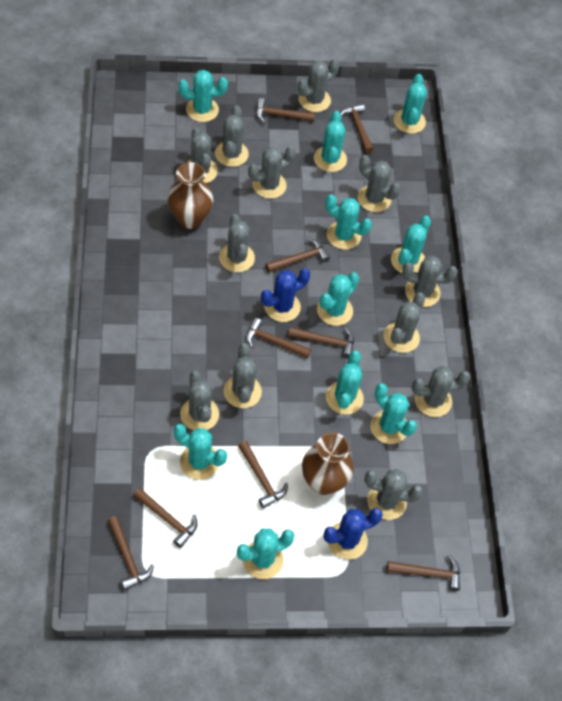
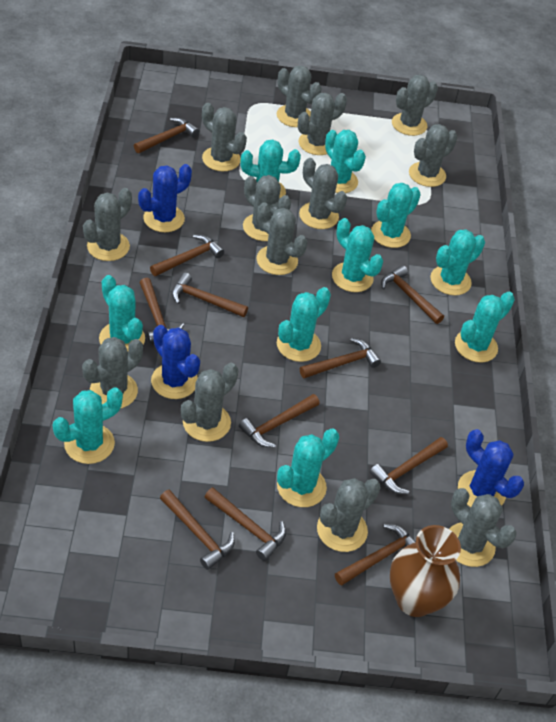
blue cactus: [261,268,311,322] [323,508,383,560] = 2 -> [138,164,192,232] [151,325,200,399] [458,429,524,507] = 3
brown hammer: [108,516,154,590] [133,488,198,548] [238,441,288,508] [246,318,311,358] [256,98,315,123] [265,238,330,272] [288,327,354,358] [340,103,374,153] [387,555,460,591] = 9 -> [134,118,199,153] [140,278,184,343] [150,235,224,276] [160,490,235,570] [172,273,248,317] [205,487,286,561] [239,394,320,448] [300,338,381,378] [335,524,416,586] [370,437,448,494] [381,265,444,324] = 11
brown vase: [167,162,213,229] [302,432,354,495] = 2 -> [390,525,461,617] = 1
grey cactus: [180,370,219,430] [186,127,218,183] [215,105,249,167] [219,214,255,272] [224,343,262,408] [248,146,296,199] [298,59,339,112] [358,155,401,212] [364,469,423,520] [383,293,426,353] [402,256,458,307] [412,366,471,417] = 12 -> [82,337,143,409] [83,188,132,261] [181,363,238,442] [202,103,247,171] [243,175,291,241] [257,202,307,275] [277,65,322,127] [298,93,347,155] [299,158,347,229] [317,478,381,552] [392,75,438,136] [409,124,458,187] [450,488,517,567] = 13

